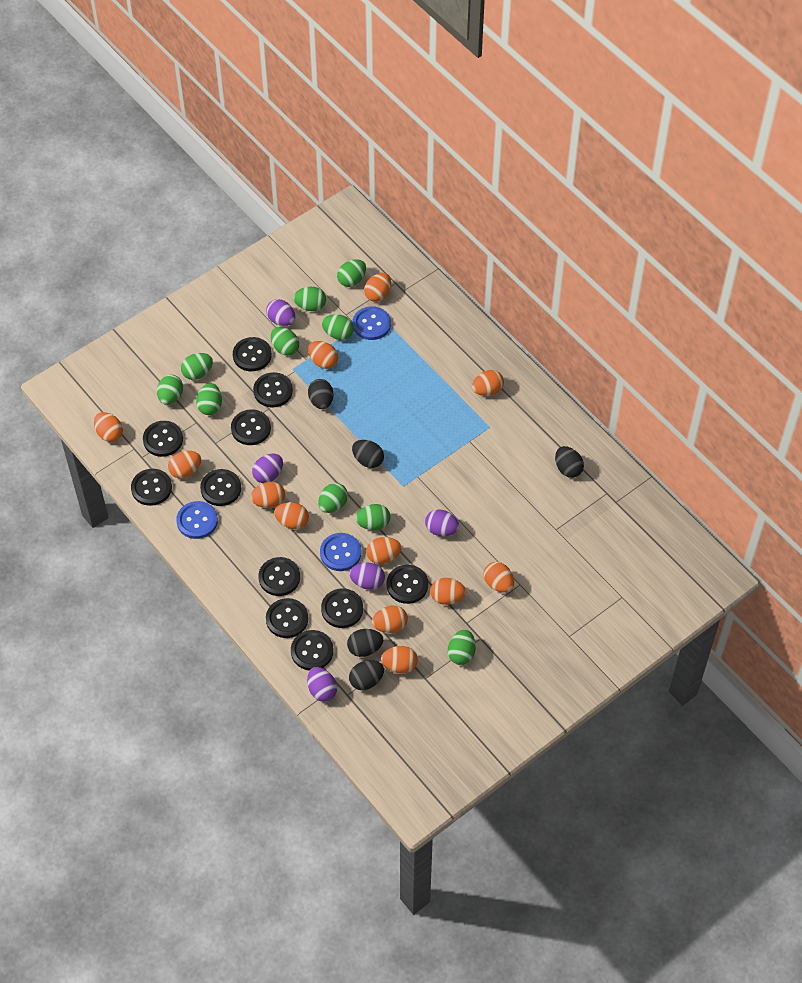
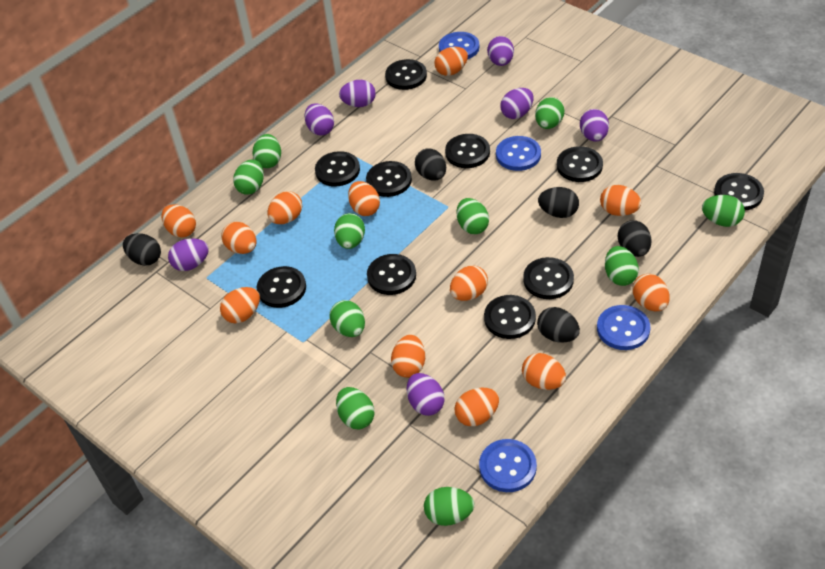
black button: [131,469,172,506] [143,421,183,457] [200,469,241,506] [231,410,271,445] [233,337,272,371] [253,372,293,407] [258,557,300,596] [266,598,308,638] [291,630,334,670] [321,588,363,628] [387,565,428,604] = 11 -> [256,266,306,308] [315,151,360,187] [366,161,412,197] [367,254,416,295] [385,59,427,90] [445,134,490,168] [484,295,536,339] [523,257,574,299] [557,146,603,182] [714,173,764,211] = 10
blue button: [176,501,218,539] [320,533,361,571] [353,306,391,340] = 3 -> [439,32,479,60] [479,439,537,492] [496,136,541,171] [597,305,650,350] = 4
purple egg: [252,454,283,483] [266,299,295,326] [307,667,337,702] [349,563,385,590] [425,509,460,536] = 5 -> [168,238,209,271] [304,103,334,136] [339,80,376,107] [407,373,444,416] [487,36,514,66] [500,88,533,119] [580,109,609,142] = 7

